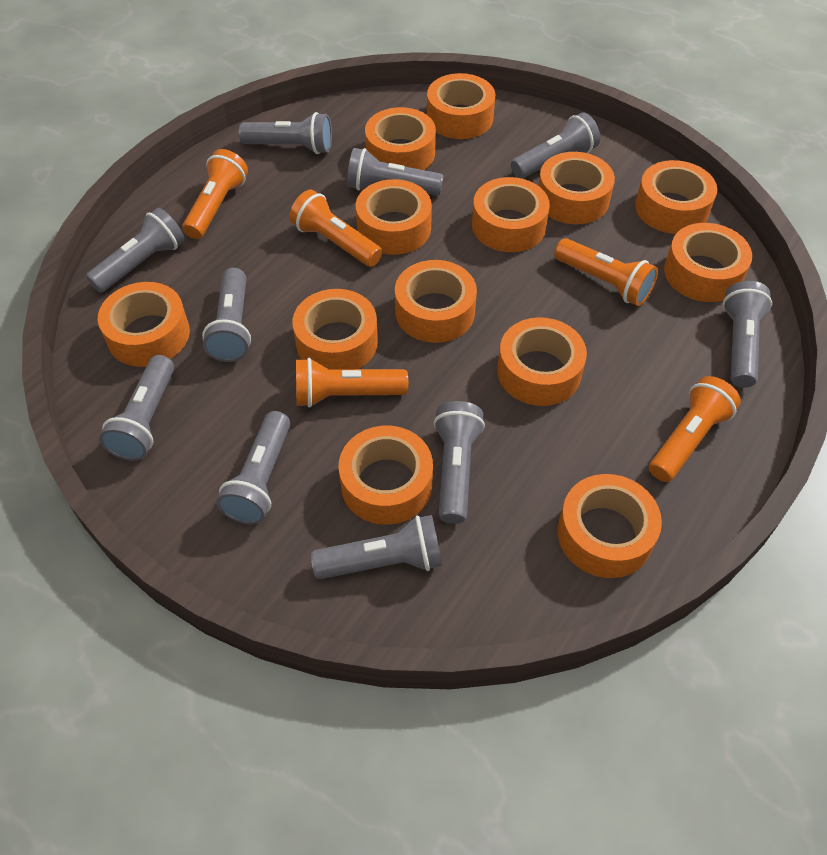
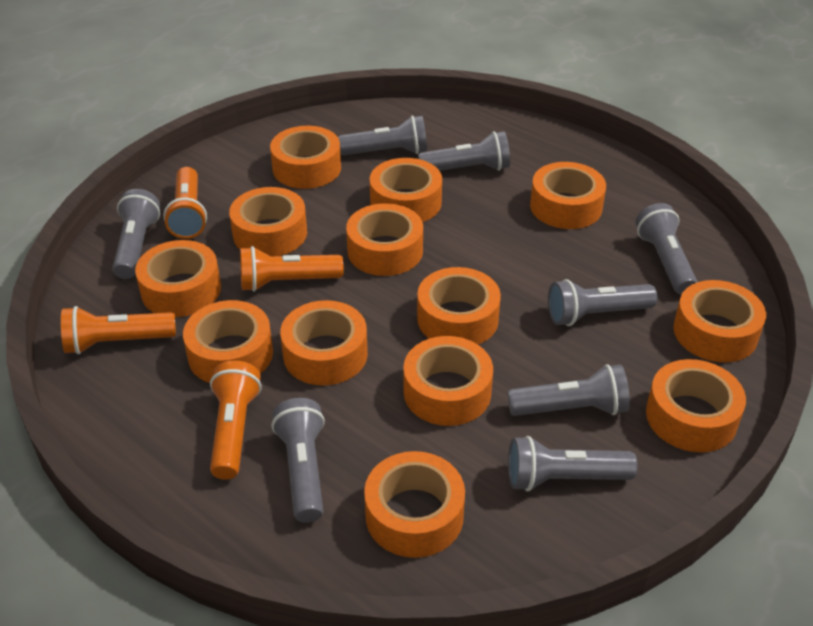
grey flashlight: [86,208,184,293] [99,355,174,461] [202,268,251,362] [216,411,290,525] [239,112,332,154] [311,515,442,579] [347,148,444,196] [433,401,485,524] [511,113,600,179] [722,281,772,387] = 10 -> [112,189,160,279] [271,398,325,523] [338,115,427,155] [418,131,510,171] [508,364,630,416] [508,436,638,492] [548,279,658,326] [635,203,697,295] = 8
orange flashlight: [182,149,248,239] [289,190,382,267] [296,358,408,408] [554,238,658,306] [649,376,741,482] = 5 -> [61,306,176,354] [163,167,207,239] [210,360,261,480] [240,246,344,292] = 4

